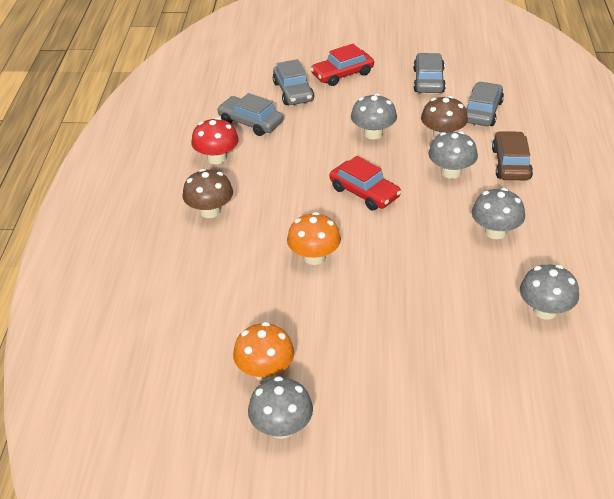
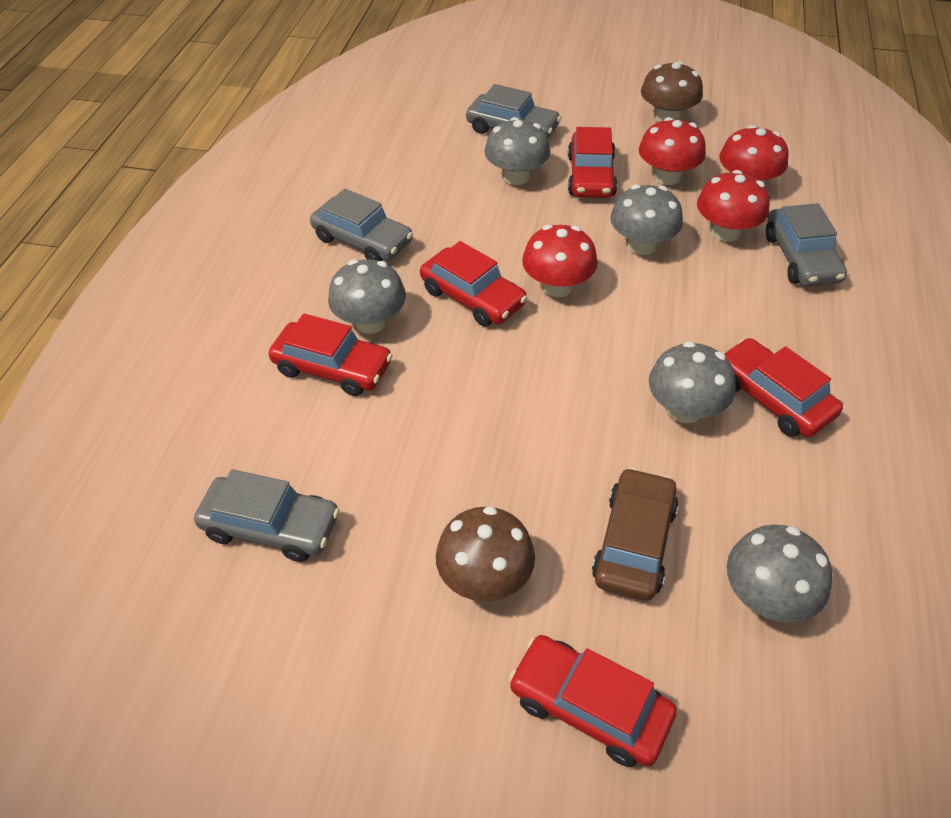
orange mushroom: [233,322,294,381] [287,212,341,265] = 2 -> none = 0
red car: [310,44,374,86] [329,156,401,210] = 2 -> [269,313,393,396] [420,241,527,327] [509,635,677,767] [568,127,618,198] [722,338,843,437] = 5
red mushroom: [191,117,239,164] = 1 -> [522,225,598,297] [639,117,706,185] [697,170,770,242] [719,125,789,181] = 4

